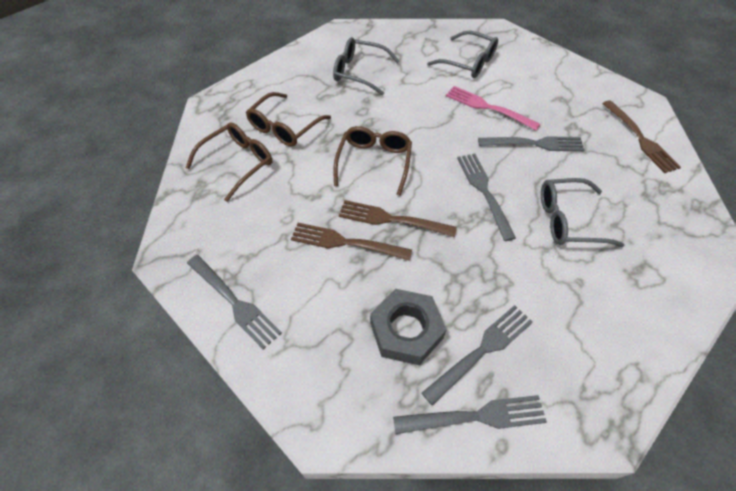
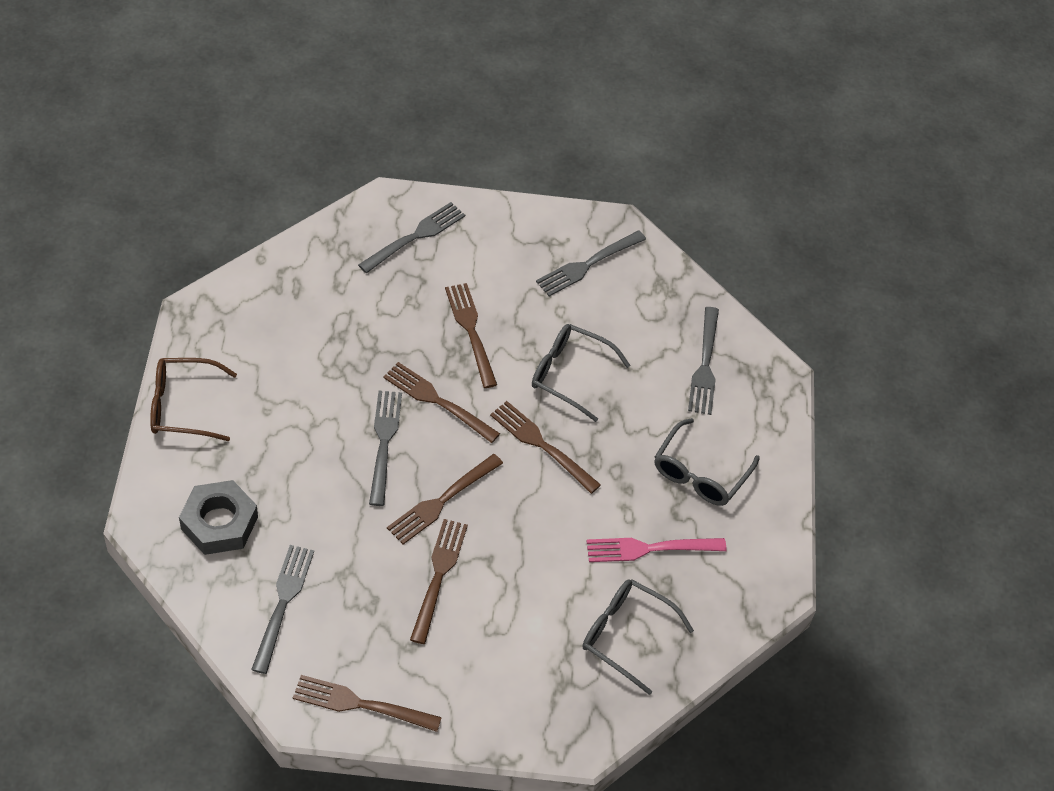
brown fork: [291,223,412,261] [339,200,457,237] [602,100,681,173] = 3 -> [293,675,442,732] [383,362,500,443] [387,454,503,544] [410,519,468,644] [445,283,497,388] [490,401,601,494] = 6
brown glasses: [185,122,272,202] [246,92,331,147] [333,126,412,196] = 3 -> [150,358,237,441] = 1

